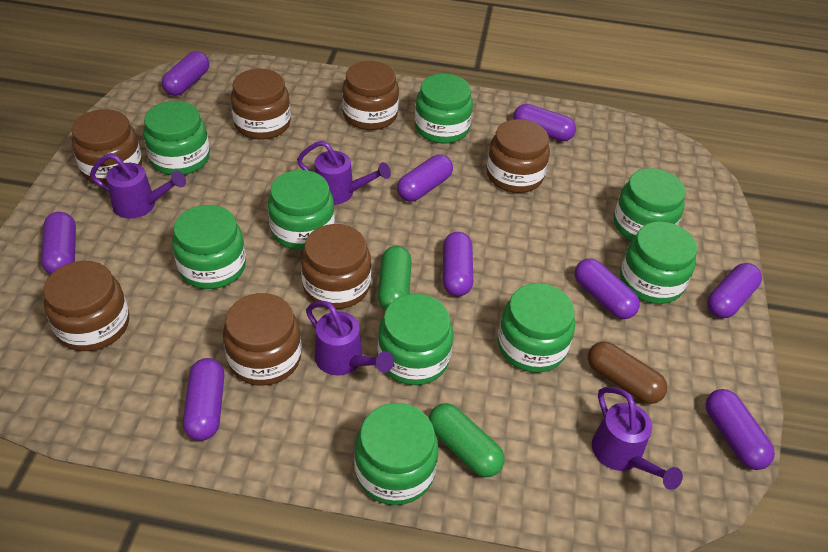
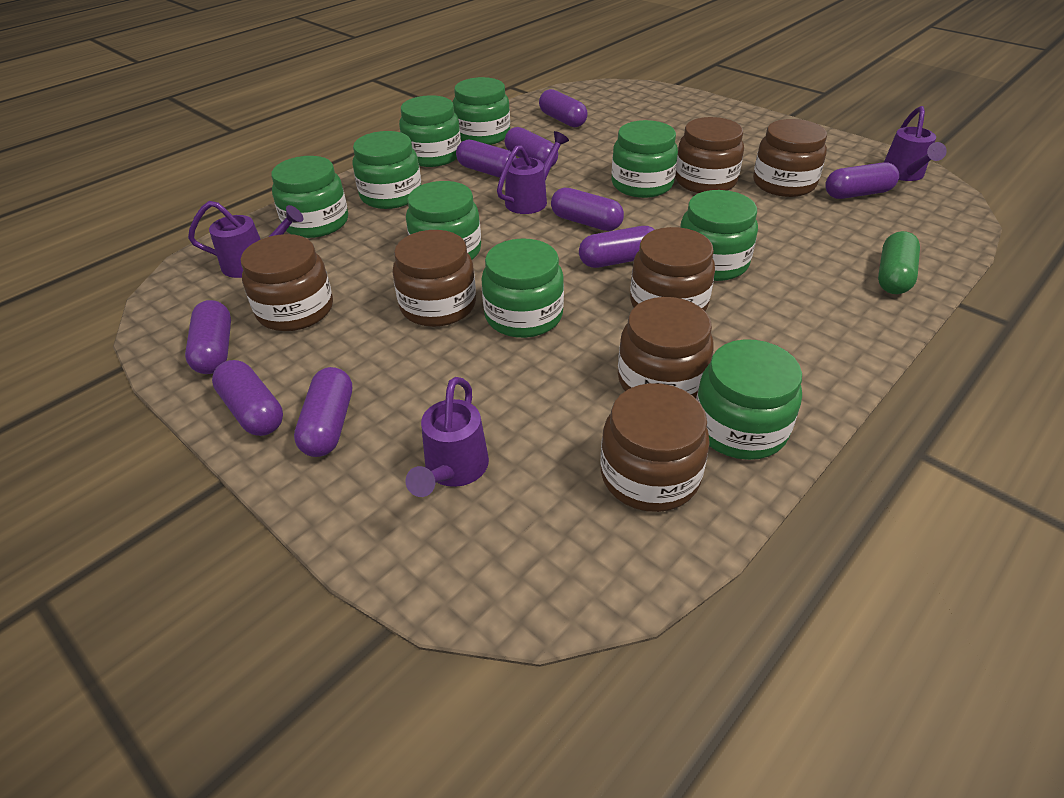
brown capsule: [588,341,667,404] = 1 -> none = 0
green capsule: [378,246,412,310] [429,403,505,477] = 2 -> [878,231,920,294] = 1

